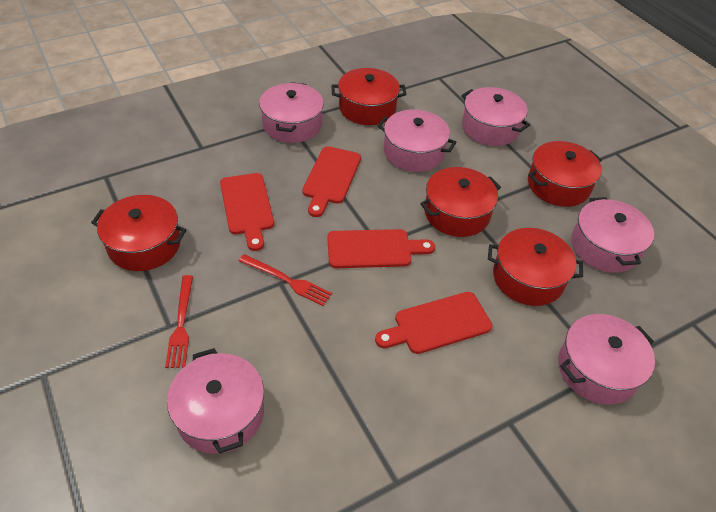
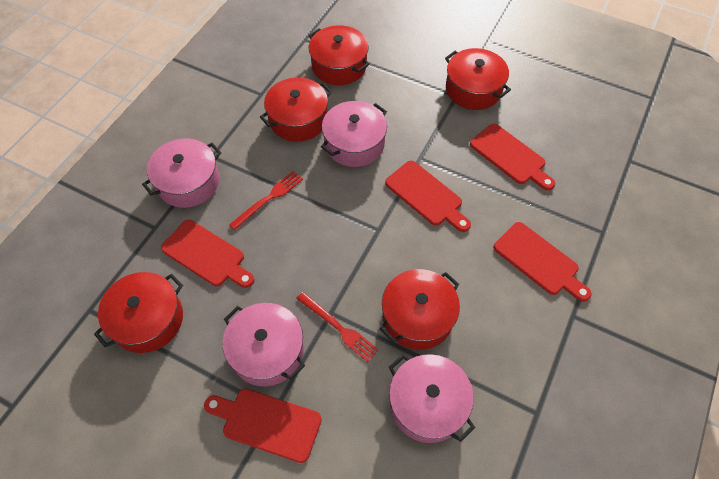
pink pot: [167,348,264,454] [259,82,324,143] [377,109,456,172] [461,87,530,146] [558,314,655,405] [571,197,654,273] = 6 -> [142,139,221,208] [222,303,305,386] [321,101,387,167] [389,354,475,443] = 4
red cutting board: [220,173,274,251] [302,146,361,217] [327,229,435,268] [375,292,492,354] = 4 -> [161,220,255,288] [204,389,322,463] [385,161,471,232] [470,124,555,190] [494,222,591,302] = 5

